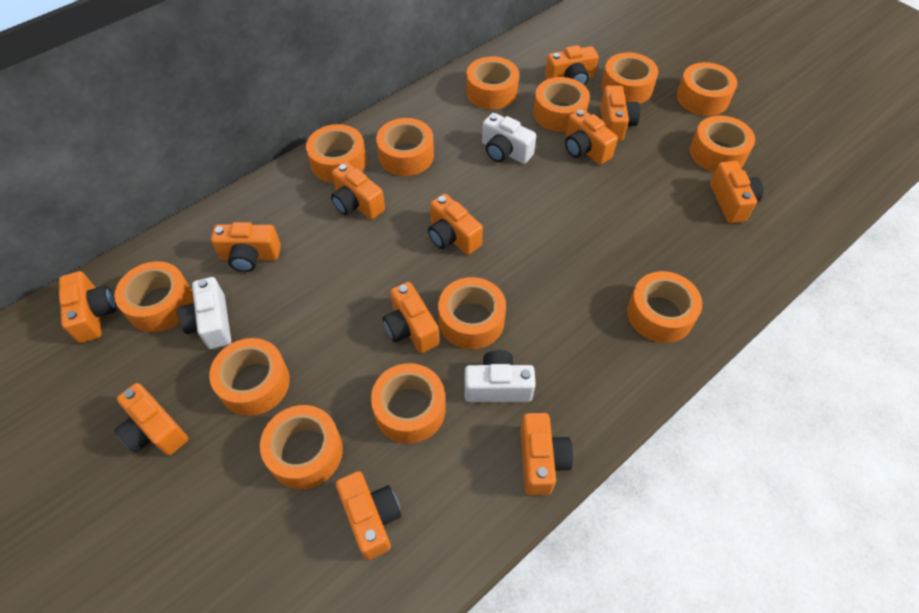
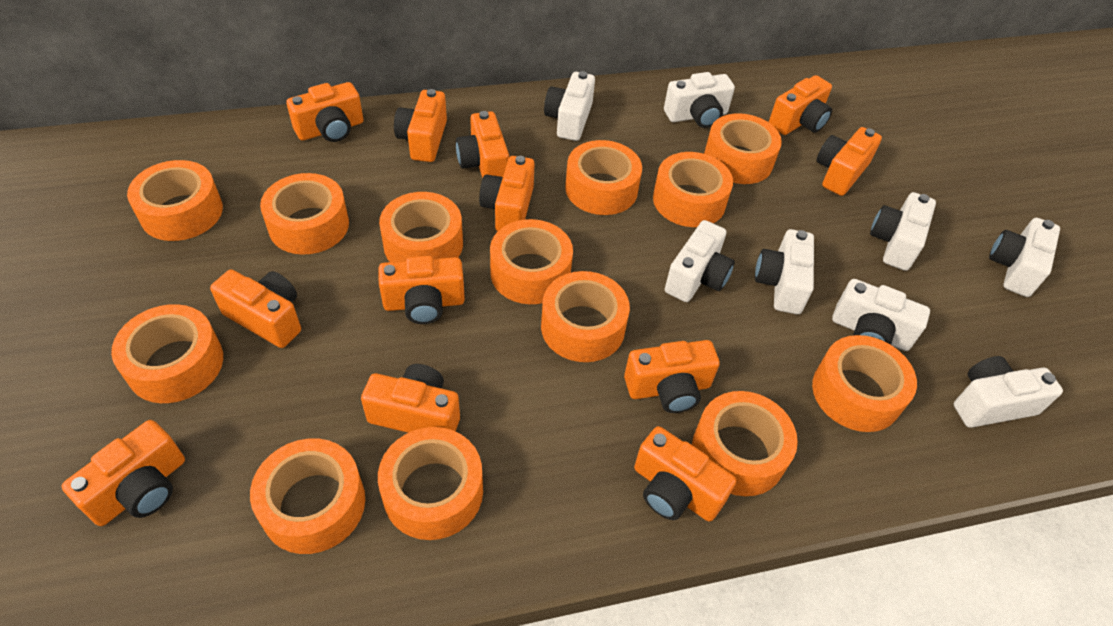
white camera: [177,277,231,349] [464,350,536,402] [482,113,536,164] = 3 -> [544,71,595,141] [664,72,735,128] [665,220,735,302] [755,229,814,314] [832,279,930,351] [870,192,936,271] [954,356,1063,428] [989,218,1060,297] = 8

